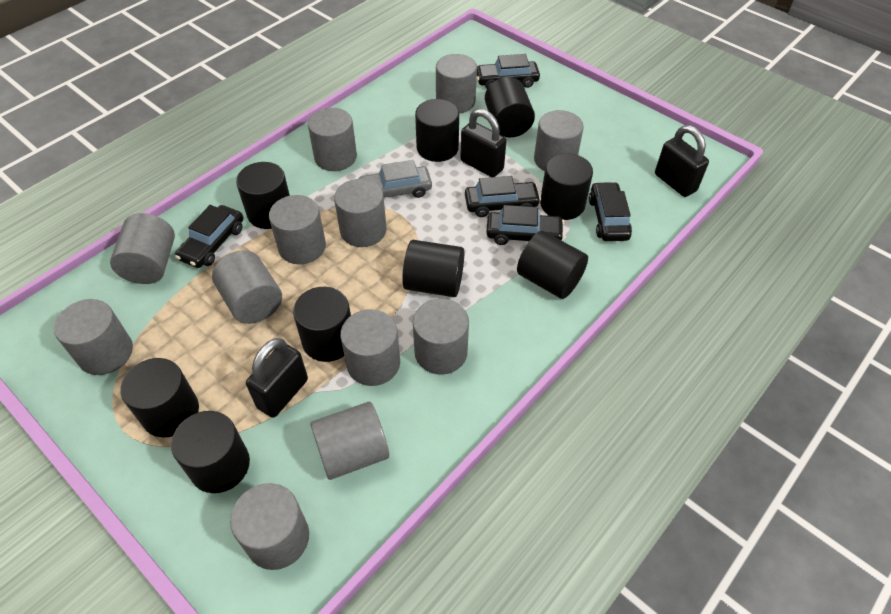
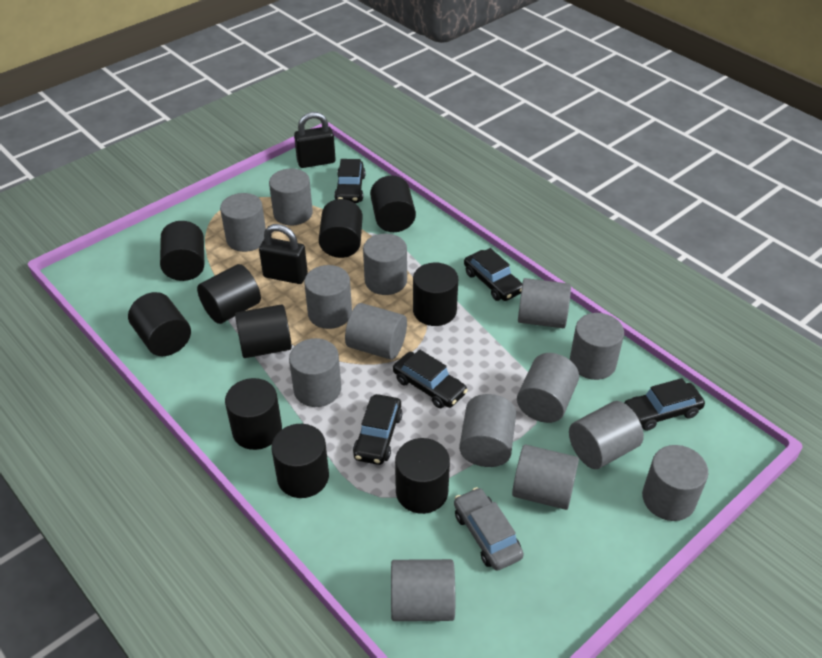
black cylinder: [120,358,199,437] [171,411,250,493] [236,162,290,229] [293,287,351,362] [402,240,464,297] [415,99,459,162] [485,77,535,137] [517,231,588,299] [540,153,593,220] = 9 -> [128,292,191,356] [160,221,204,281] [197,264,261,324] [225,378,282,450] [235,304,292,358] [271,424,329,498] [319,199,363,258] [370,175,416,232] [395,438,450,514] [413,263,458,326] = 10
black padlock: [246,338,308,418] [460,109,506,177] [655,125,709,197] = 3 -> [259,224,308,284] [294,112,336,168] = 2
grey cylinder: [54,299,133,375] [110,213,175,284] [212,250,282,324] [230,483,309,570] [269,195,326,264] [308,108,357,171] [310,402,389,480] [334,179,386,247] [340,309,400,386] [413,299,469,375] [436,54,477,114] [534,110,584,171] = 12 -> [220,193,266,252] [269,169,313,226] [289,338,341,407] [304,265,352,329] [345,303,407,360] [363,233,407,295] [391,559,455,621] [459,394,516,467] [512,445,579,510] [517,353,579,423] [518,278,571,328] [569,401,644,469] [570,313,624,380] [642,445,708,521] = 14

